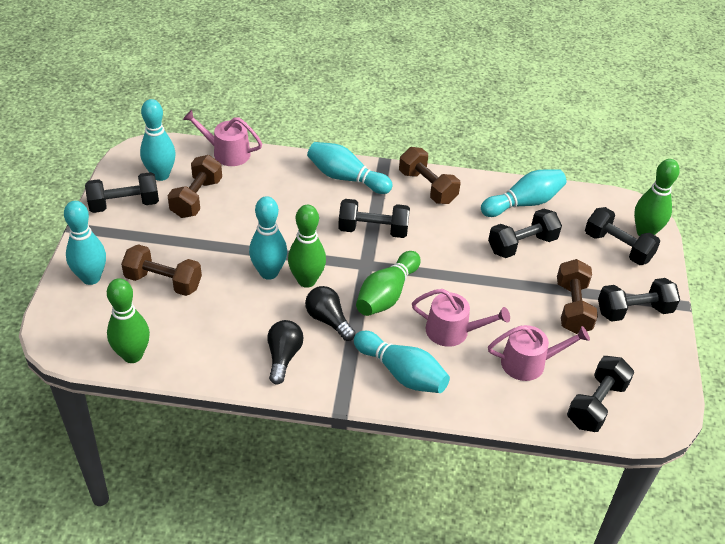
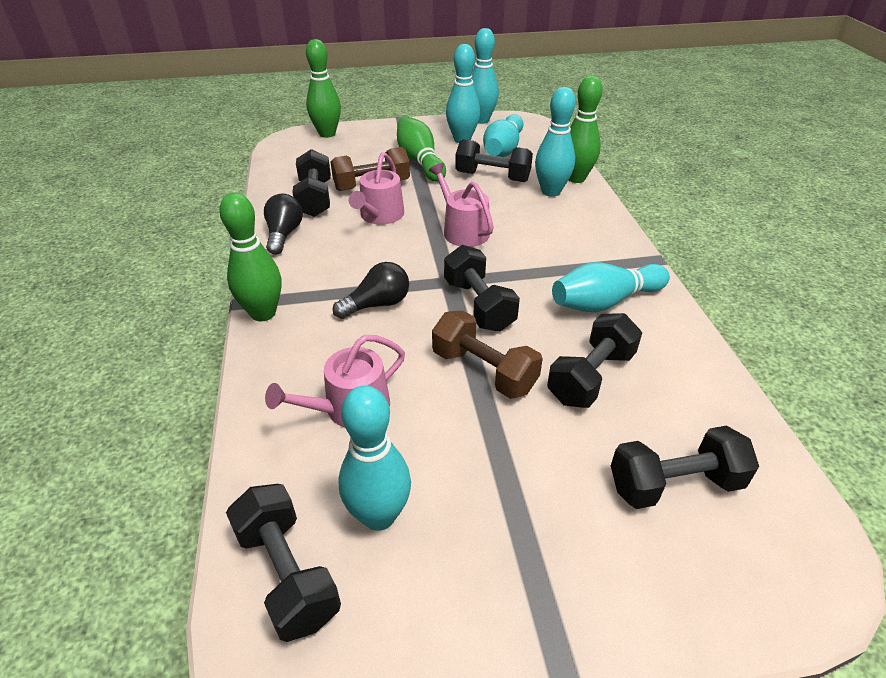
brown dumbbell: [121,244,202,296] [167,155,222,218] [399,147,461,204] [557,259,598,334] = 4 -> [331,147,410,191] [432,310,543,399] = 2

